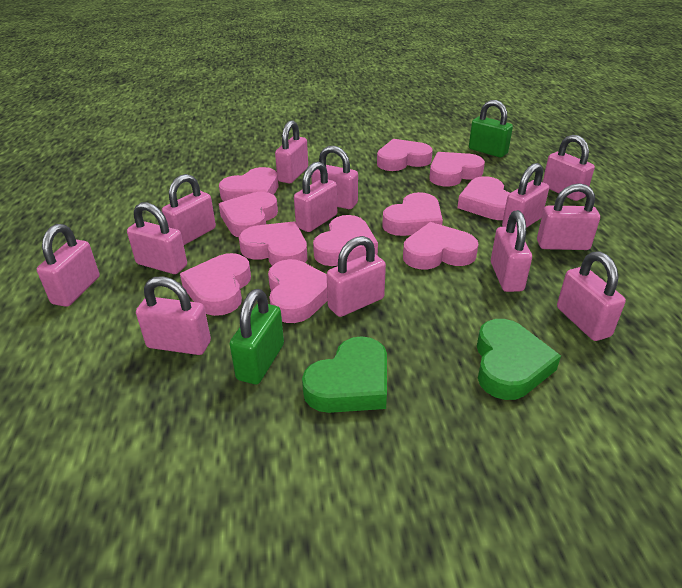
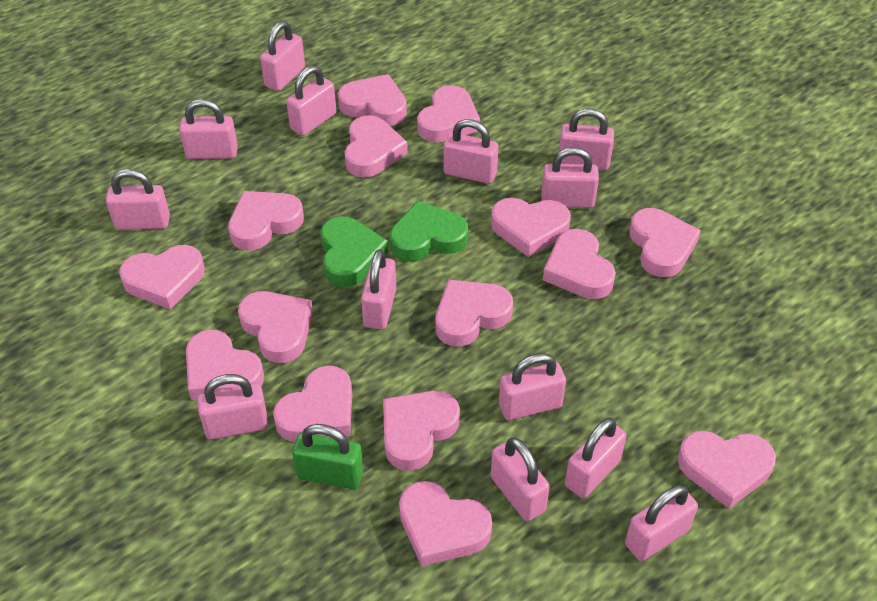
green padlock: [230,289,284,384] [469,100,513,157] = 2 -> [292,424,363,490] = 1
pink heart: [180,253,251,316] [219,167,278,201] [219,192,278,237] [239,222,307,266] [268,259,327,323] [313,215,378,266] [377,139,433,171] [382,192,443,236] [403,222,478,270] [429,152,485,187] [457,176,510,220] = 11 -> [119,245,205,309] [186,330,264,400] [228,191,304,251] [238,291,313,363] [273,365,352,442] [338,74,407,126] [345,115,408,177] [383,391,460,471] [399,481,492,566] [417,85,480,143] [436,279,513,347] [491,198,571,257] [543,229,616,299] [629,208,701,277] [678,431,776,509] = 15

